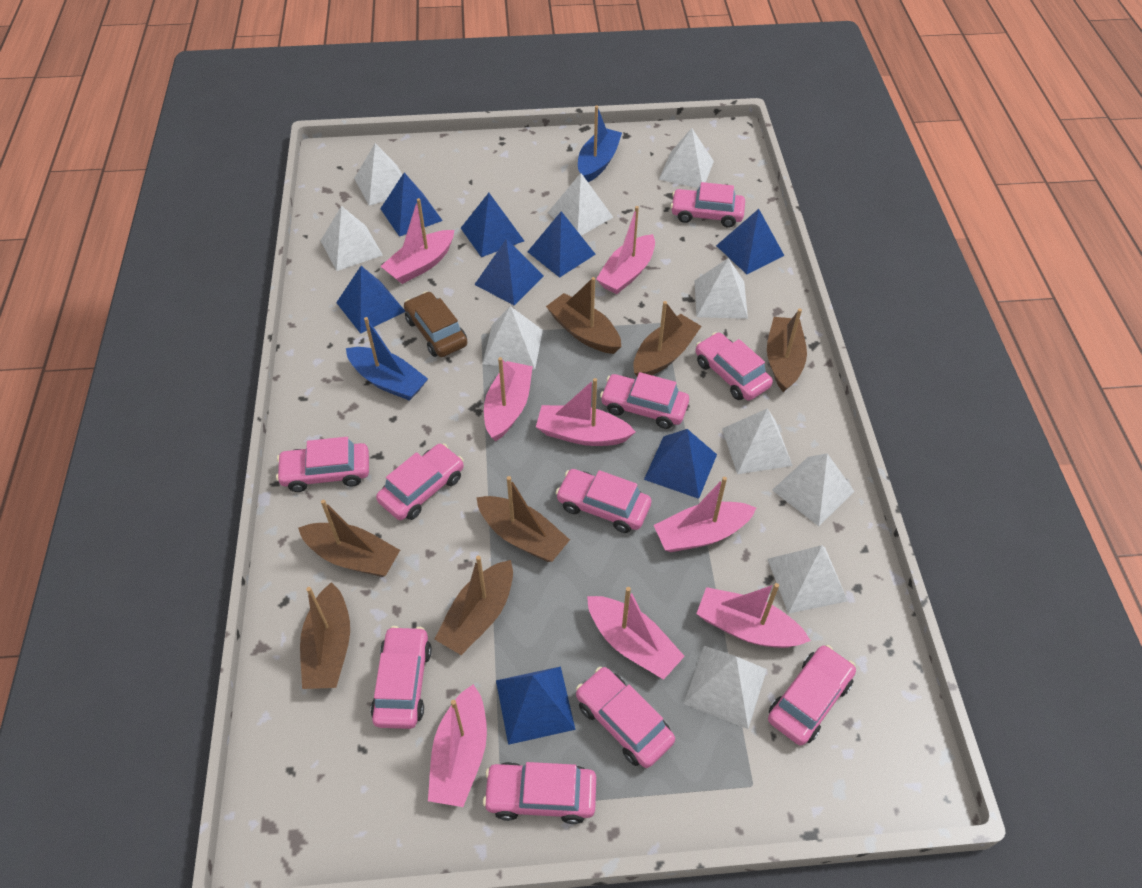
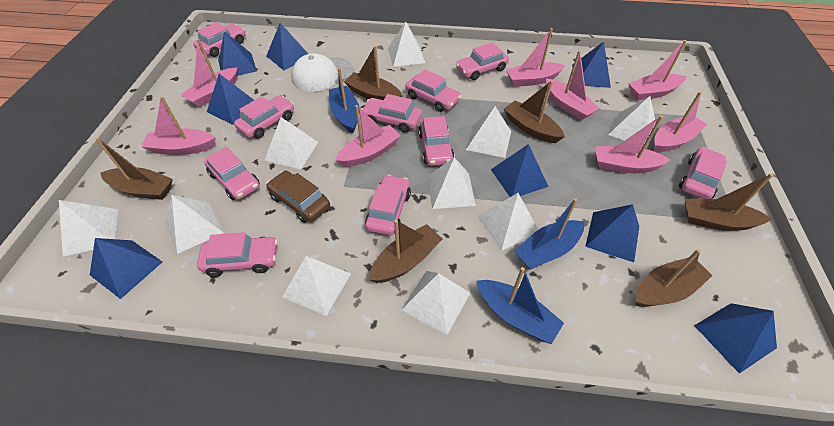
blue boat: [346,317,428,401] [578,105,622,182] = 2 -> [329,68,359,134] [476,267,564,344] [514,198,584,269] = 3
brown boat: [298,500,400,577] [300,582,350,689] [434,556,513,655] [476,476,570,562] [546,277,622,354] [633,301,702,376] [767,309,807,393] = 7 -> [96,137,173,200] [344,45,402,100] [368,220,442,283] [504,80,565,143] [635,249,712,307] [684,173,773,231] = 6
white cap: none = 0 -> [291,53,354,92] = 1

